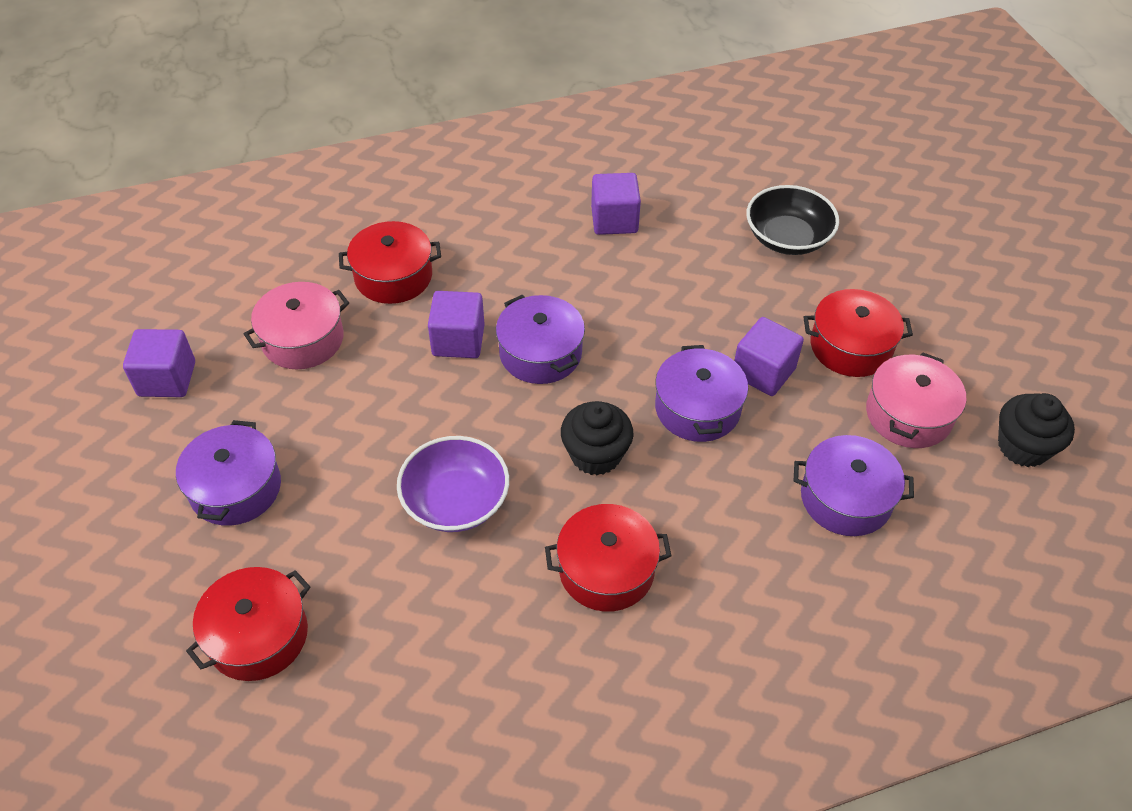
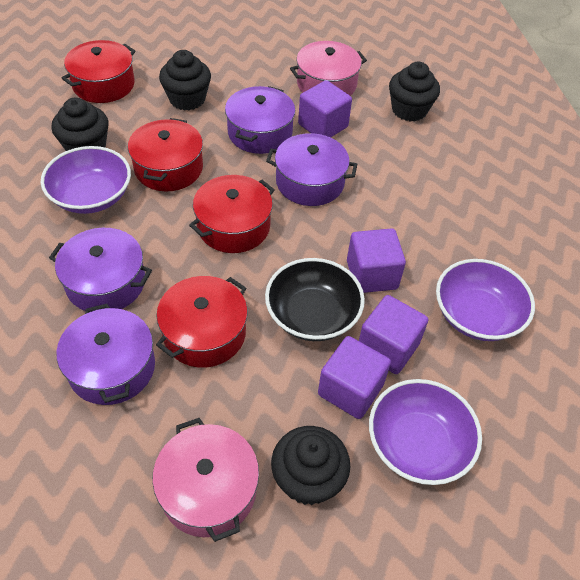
black cupcake: [561,401,634,476] [998,393,1075,467] = 2 -> [52,98,109,151] [159,50,211,111] [271,426,350,505] [389,62,440,122] = 4
purple bowl: [397,436,509,532] = 1 -> [41,146,131,214] [369,379,482,485] [436,259,535,341] = 3

